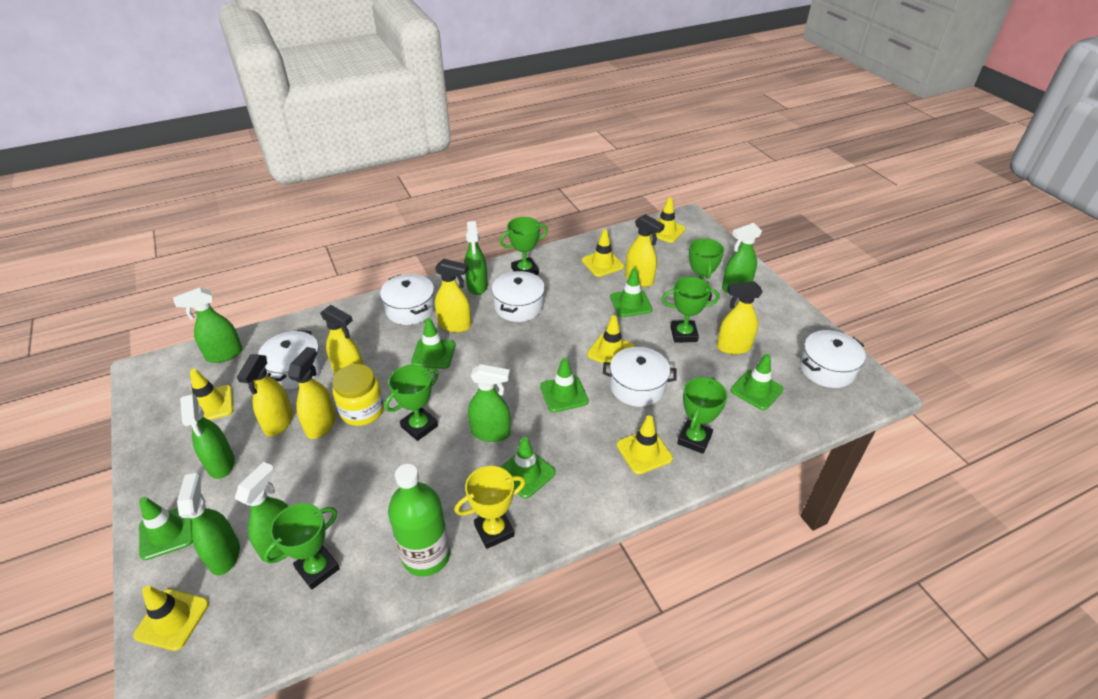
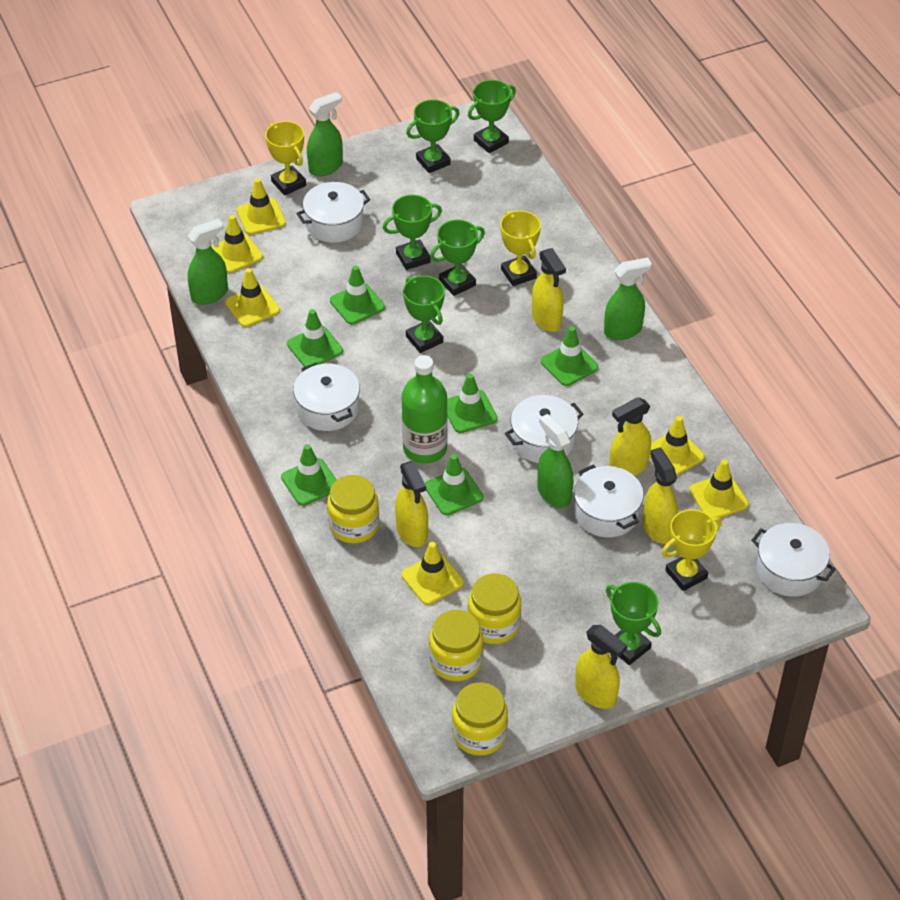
green spray bottle: [173,287,242,363] [177,473,240,575] [180,394,235,479] [235,462,289,562] [464,221,488,295] [468,364,510,442] [722,223,762,293] = 7 -> [187,219,228,305] [307,92,343,177] [537,414,573,508] [604,257,652,340] = 4
yellow jar: [333,364,384,426] = 1 -> [327,475,379,543] [429,610,484,681] [452,682,508,756] [468,573,521,644] = 4
yellow spray bottle: [237,354,293,437] [288,347,336,439] [320,305,363,374] [435,259,471,332] [625,214,665,287] [717,281,762,354] = 6 -> [395,461,428,547] [532,248,566,332] [575,625,627,709] [609,397,651,476] [643,448,678,544] = 5
yellow trophy: [455,466,526,549] = 1 -> [265,121,306,195] [500,210,541,286] [662,509,722,591] = 3

